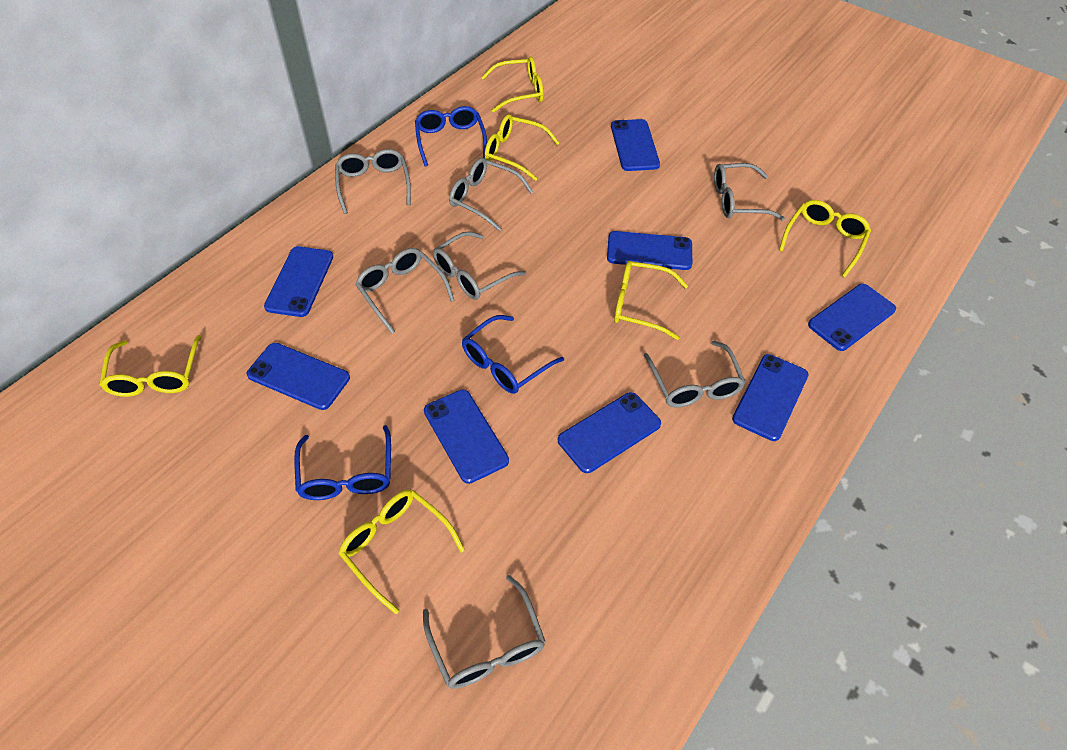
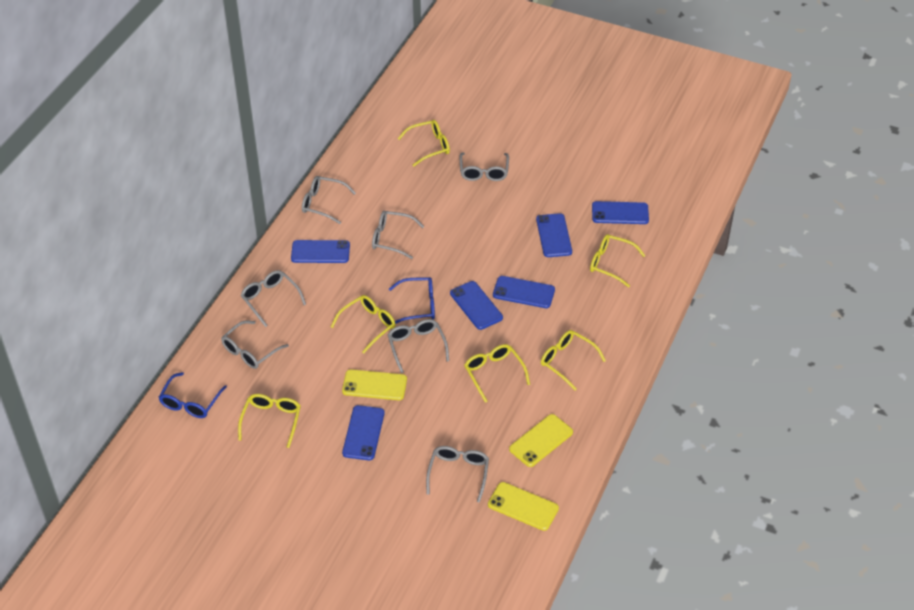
blue glasses: [294,425,391,500] [415,106,487,167] [462,315,564,394] = 3 -> [158,372,227,418] [389,277,435,324] = 2
blue phone: [247,343,350,410] [264,246,333,317] [424,390,509,484] [558,392,661,473] [607,231,692,270] [611,119,660,171] [732,354,809,441] [808,284,896,351] = 8 -> [291,240,350,263] [342,405,385,460] [450,281,503,330] [493,276,555,308] [536,213,572,257] [592,201,649,224] = 6
yellow phone: none = 0 -> [342,369,407,400] [488,482,559,531] [509,414,573,467] = 3

